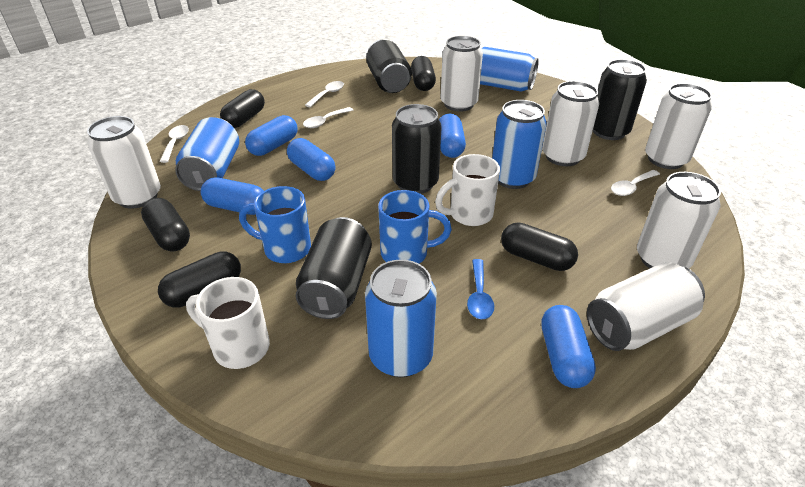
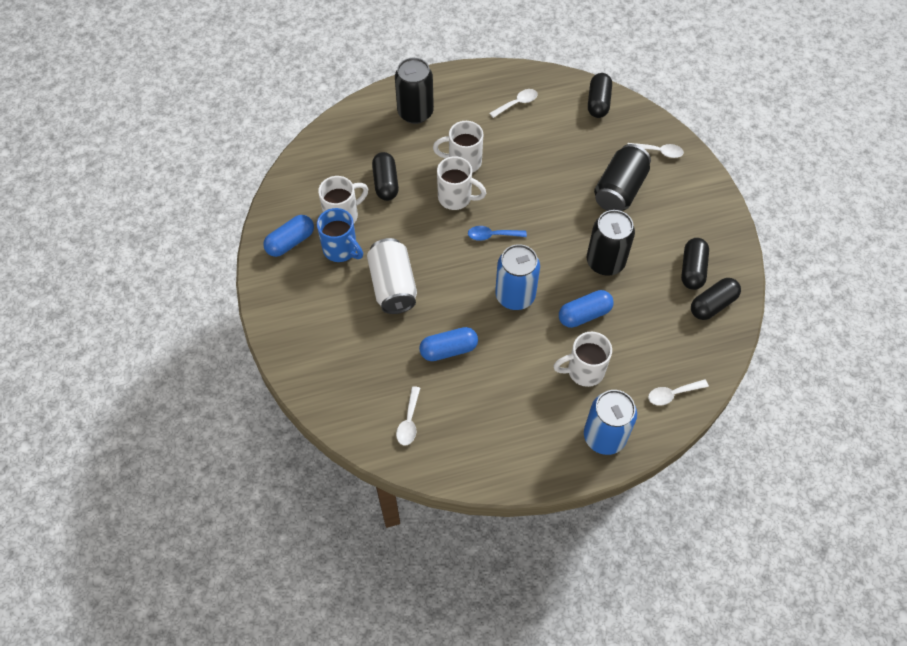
black can: [296,217,372,319] [366,39,412,93] [392,104,442,194] [593,59,647,140] = 4 -> [395,58,434,124] [587,210,635,276] [594,144,651,211] = 3
black capsule: [141,198,190,251] [158,251,241,308] [220,89,265,128] [411,56,436,91] [501,222,578,271] = 5 -> [372,152,399,201] [588,73,612,118] [681,238,709,290] [691,278,741,320] = 4
blue can: [175,117,239,191] [365,259,437,378] [480,47,539,92] [492,100,547,189] = 4 -> [495,244,540,310] [584,390,637,455] = 2
blue capsule: [201,177,264,215] [245,115,297,156] [287,138,336,181] [439,114,466,158] [541,305,596,388] = 5 -> [263,215,314,257] [419,327,478,361] [559,290,614,328] = 3
blue mug: [239,186,311,263] [378,190,452,264] = 2 -> [317,208,363,262] = 1
white can: [87,116,161,209] [440,36,483,112] [542,81,599,166] [587,262,705,351] [637,172,721,269] [645,83,712,169] = 6 -> [367,238,417,314] = 1
white mug: [186,277,270,369] [435,154,500,226] = 2 -> [318,176,368,223] [433,121,483,173] [437,156,486,210] [553,332,612,387] = 4

